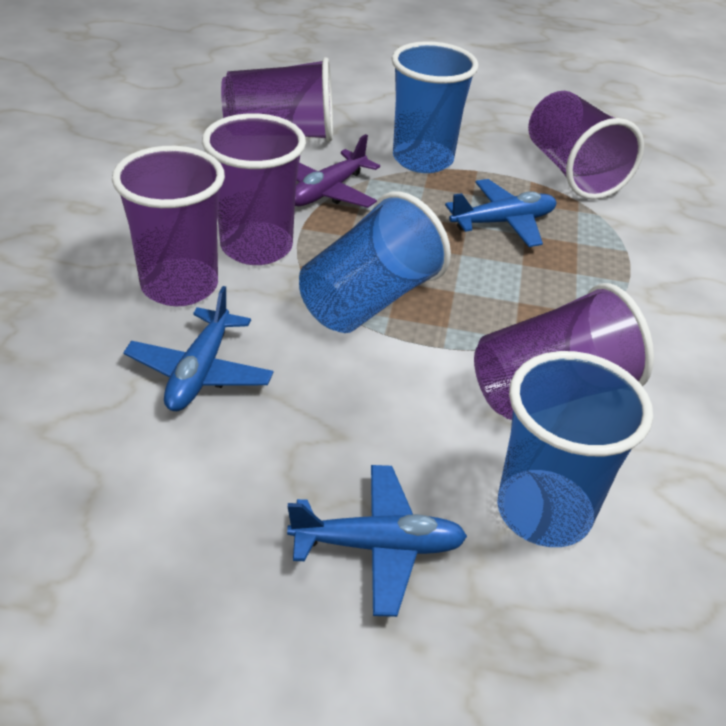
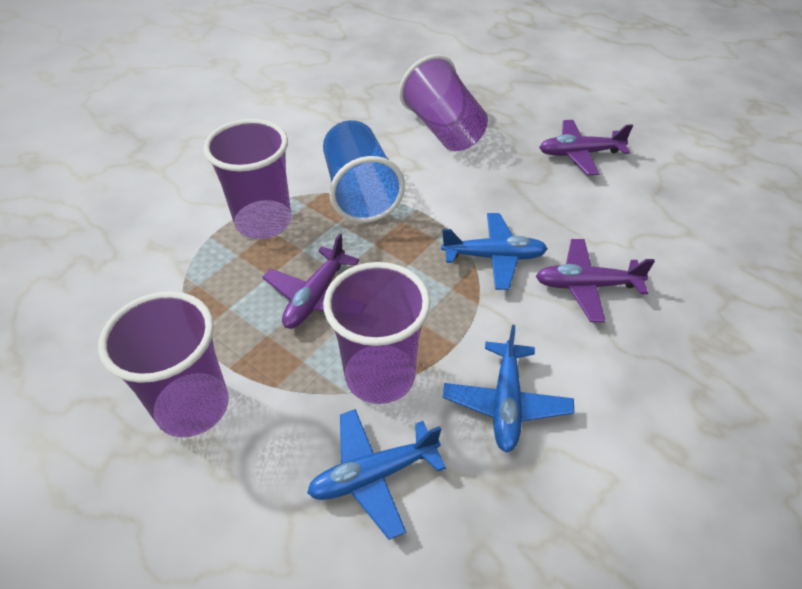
blue cup: [299,191,451,333] [391,41,479,173] [497,351,653,547] = 3 -> [323,120,405,223] = 1
purple cup: [112,146,225,306] [202,113,306,265] [221,57,333,142] [474,283,654,420] [528,91,644,200] = 5 -> [98,291,229,437] [203,119,292,239] [323,262,430,404] [399,54,488,151] = 4
purple plane: [295,134,380,208] = 1 -> [262,233,359,329] [536,239,655,322] [539,120,633,175] = 3

